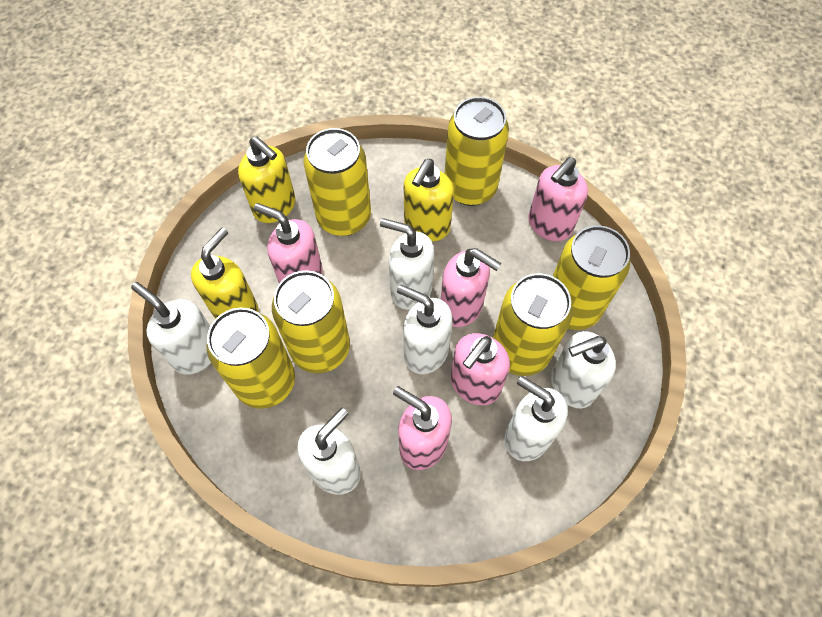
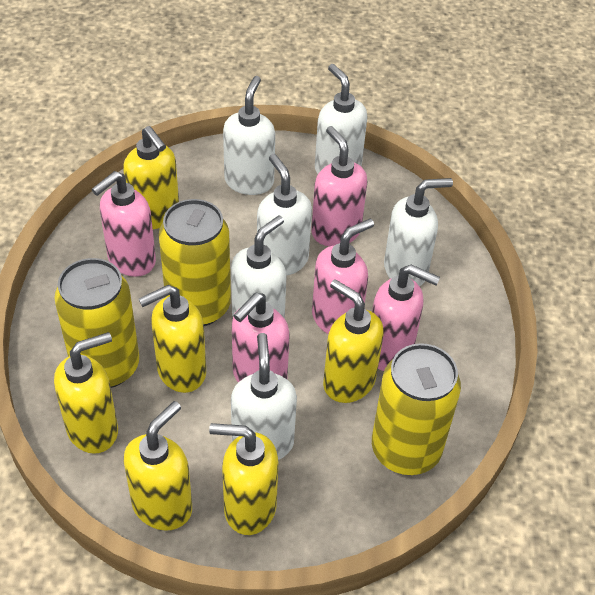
yellow can: [207,308,295,409] [272,270,350,373] [304,128,371,236] [445,97,509,206] [493,273,573,376] [553,225,630,330] = 6 -> [54,258,139,388] [159,199,231,326] [372,343,461,475] = 3
yellow soap dispenser: [191,228,259,319] [238,136,295,223] [404,159,454,242] = 3 -> [54,332,118,454] [123,126,179,229] [124,401,192,531] [139,285,206,393] [209,423,279,535] [323,279,384,403] = 6

